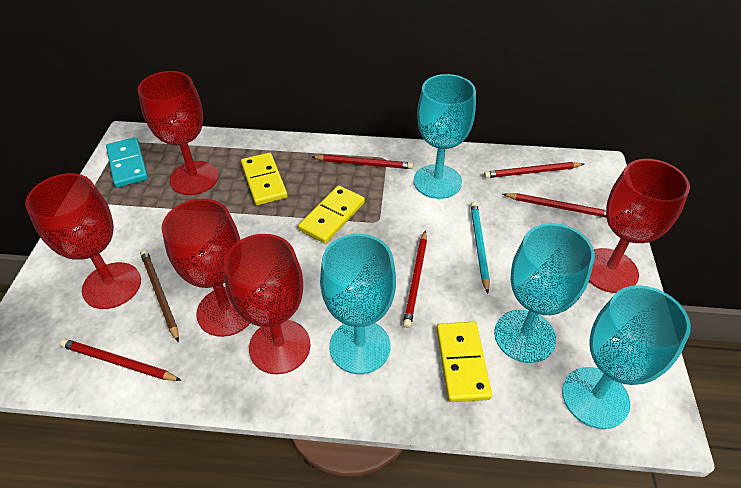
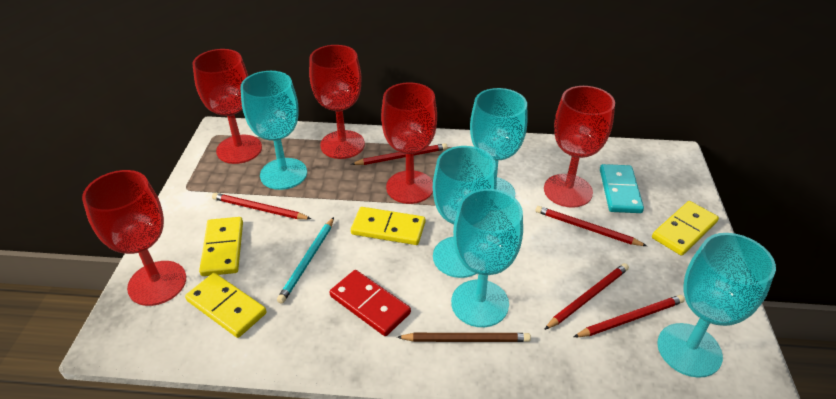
red domino: none = 0 -> [330,270,411,336] = 1
turquoise goblet: [320,234,396,374] [414,74,476,199] [494,223,595,363] [562,285,691,429] = 4 -> [240,71,307,190] [433,146,497,278] [451,189,523,327] [470,88,528,198] [657,233,776,378] = 5
yellow domino: [241,153,287,205] [298,185,365,244] [436,322,492,402] = 3 -> [185,273,267,338] [199,217,243,276] [351,207,425,245] [652,201,719,256] = 4

